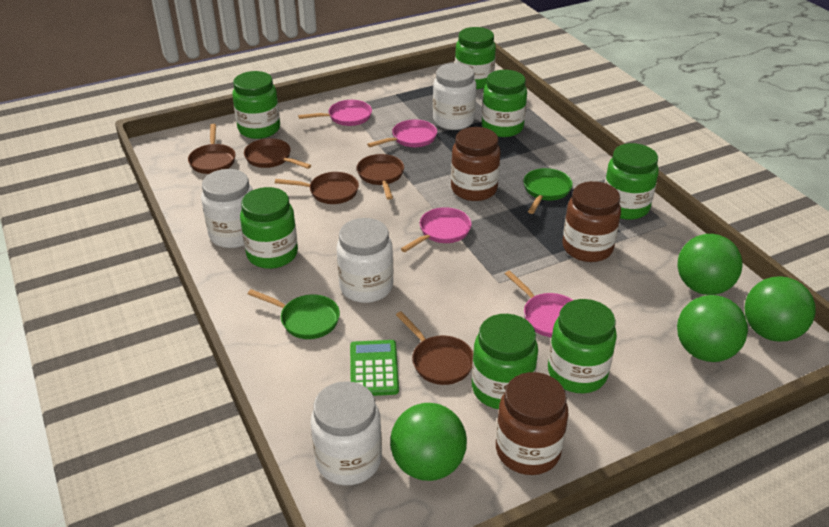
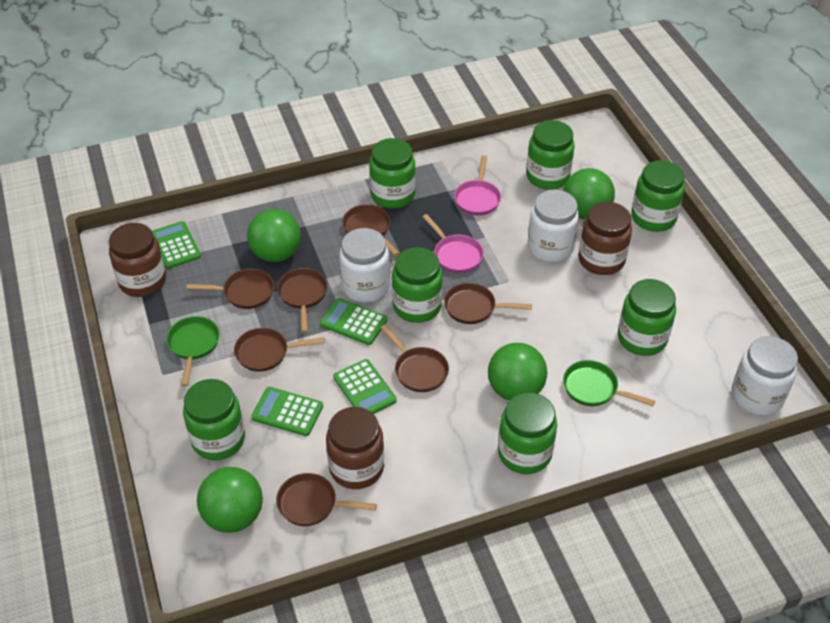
brown pan: [188,124,235,174] [244,138,311,169] [275,172,359,204] [357,154,404,200] [396,312,473,385] = 5 -> [187,268,274,309] [234,328,325,372] [276,473,377,526] [277,268,328,333] [342,204,400,256] [381,325,449,392] [444,283,532,324] = 7
green calculator: [350,340,399,396] = 1 -> [152,221,201,269] [251,387,323,436] [320,298,387,345] [333,359,397,414] = 4
pink pan: [298,100,372,126] [367,120,437,147] [401,207,472,252] [505,270,573,337] = 4 -> [423,214,484,273] [454,155,501,215] = 2
white jar: [201,169,253,248] [311,381,382,485] [336,218,393,303] [433,63,476,130] = 4 -> [339,228,390,303] [527,190,579,262] [732,336,798,416] = 3

